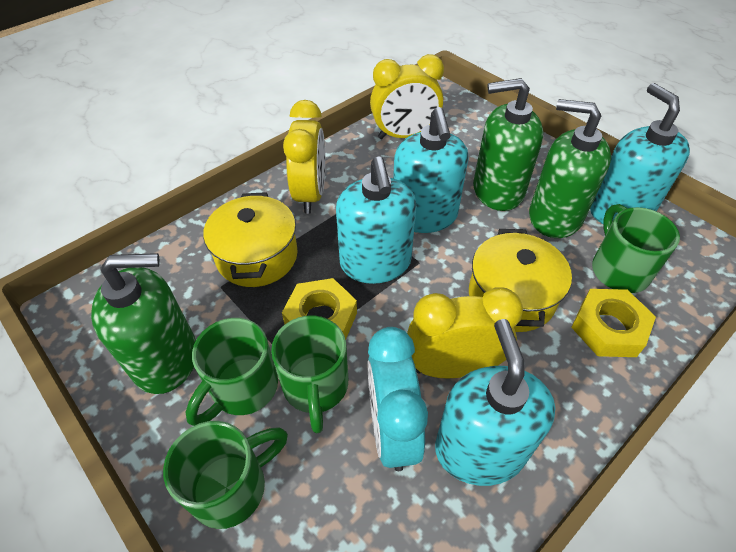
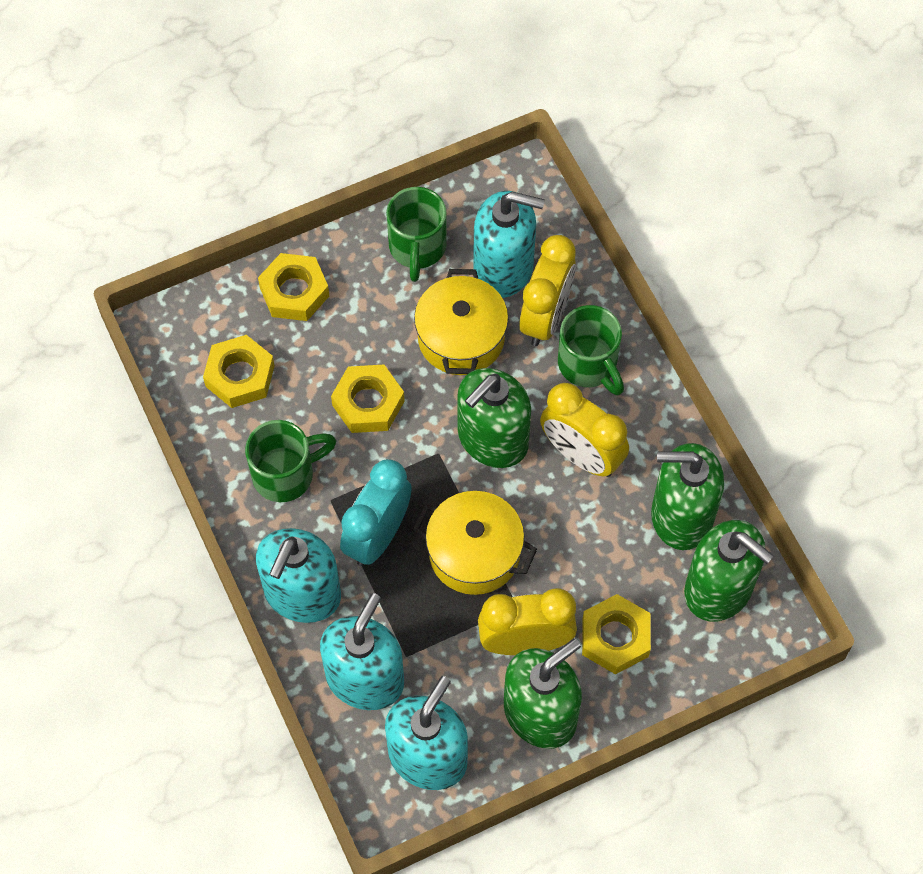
green mug: [163,421,288,529] [186,318,278,426] [271,316,348,433] [592,204,680,293] = 4 -> [245,420,336,502] [386,187,447,282] [558,305,624,395] = 3
green soap dispenser: [91,253,196,394] [473,78,543,211] [529,99,611,238] = 3 -> [457,368,531,468] [504,638,582,749] [651,443,724,550] [684,520,774,622] = 4
yellow nut: [282,278,357,340] [571,289,656,357] = 2 -> [203,335,275,408] [258,253,329,321] [331,365,405,433] [582,594,651,674] = 4

